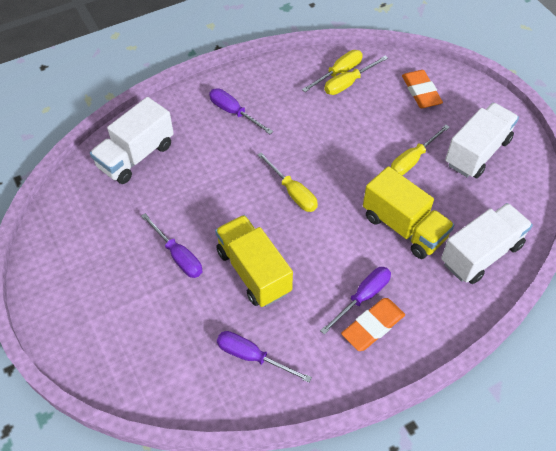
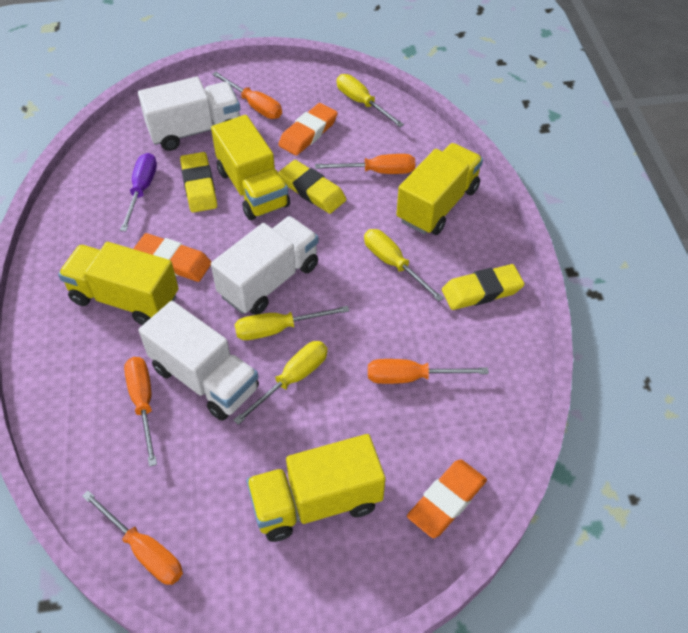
orange eraser: [341,298,405,351] [402,70,443,108] = 2 -> [133,233,211,282] [278,103,338,156] [407,460,487,538] = 3
orange screwdriver: none = 0 -> [82,491,183,585] [124,357,157,467] [212,72,282,119] [315,154,415,174] [368,359,489,384] = 5
purple screwdriver: [141,213,202,278] [209,88,273,134] [217,331,312,383] [320,267,391,335] = 4 -> [120,153,157,231] = 1
yellow eraser: none = 0 -> [180,152,217,213] [278,160,346,214] [442,264,524,310] = 3
yellow truck: [215,215,293,307] [363,166,455,259] = 2 -> [58,242,179,325] [211,115,290,220] [246,434,385,542] [397,143,483,235] = 4

